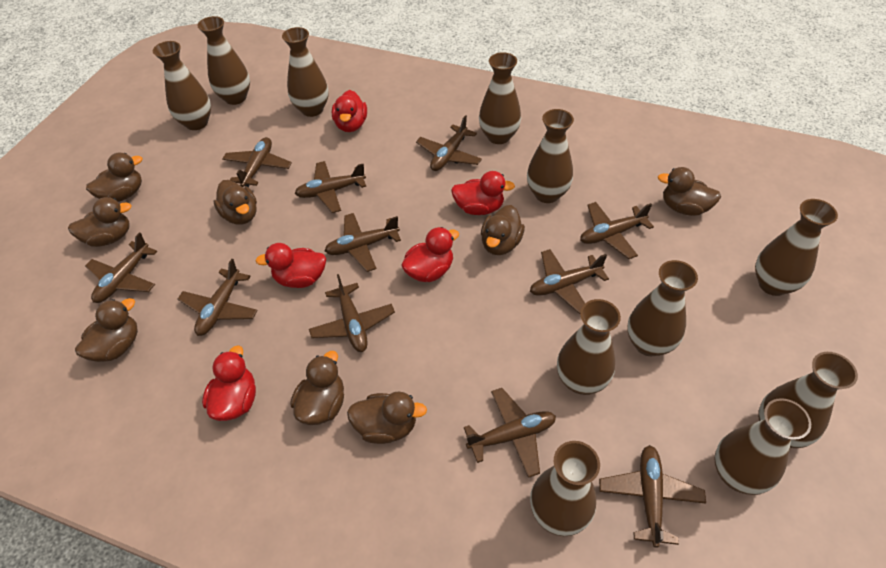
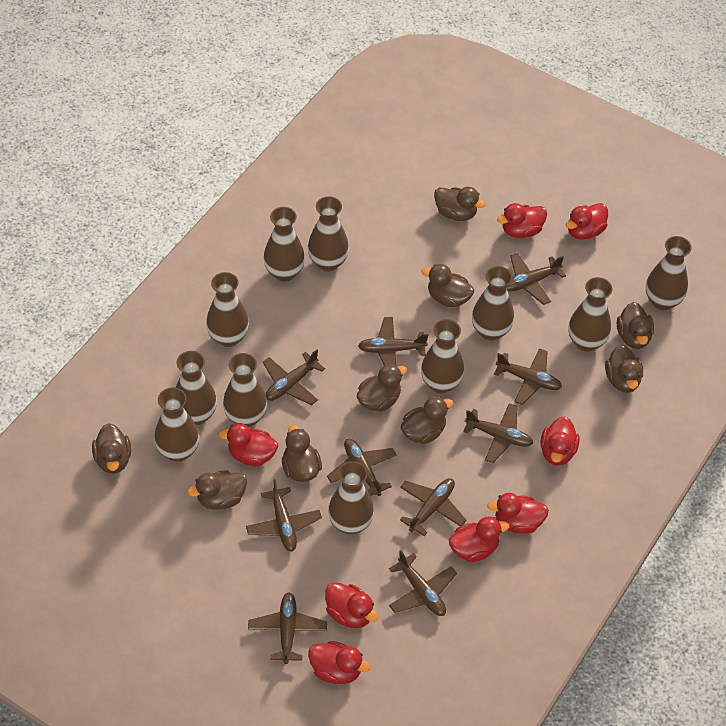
brown duck: [68,197,132,247] [75,298,138,362] [86,153,142,202] [213,180,257,225] [290,351,344,425] [347,392,427,444] [481,205,525,255] [658,167,721,216] = 8 -> [92,423,131,474] [188,470,247,510] [282,425,322,482] [357,364,407,412] [401,396,454,444] [421,264,474,307] [434,187,485,221] [605,345,643,393] [617,302,654,349] = 9
brown plane: [85,232,157,303] [178,259,258,336] [222,137,292,187] [295,161,366,213] [309,274,395,352] [325,213,401,272] [416,115,482,171] [464,388,556,478] [530,249,609,314] [580,202,654,259] [599,445,706,548] = 11 -> [246,479,322,551] [248,592,327,664] [263,349,325,405] [327,439,397,496] [358,317,428,366] [389,550,457,616] [400,478,467,536] [463,403,533,463] [494,348,562,405] [506,253,566,305] = 10
red duck: [202,345,256,421] [255,243,326,288] [332,90,367,132] [401,227,459,282] [451,171,515,215] = 5 -> [218,423,278,466] [308,641,371,684] [325,582,379,628] [449,516,509,562] [487,493,549,534] [497,203,547,238] [540,416,580,466] [566,203,608,240] = 8

